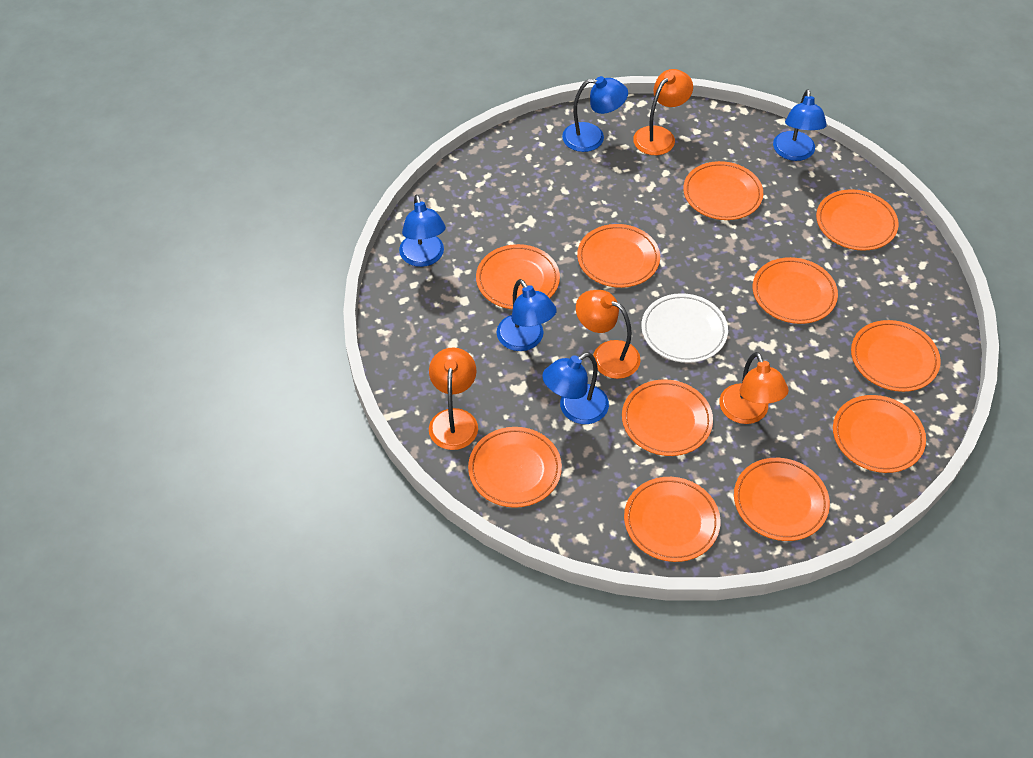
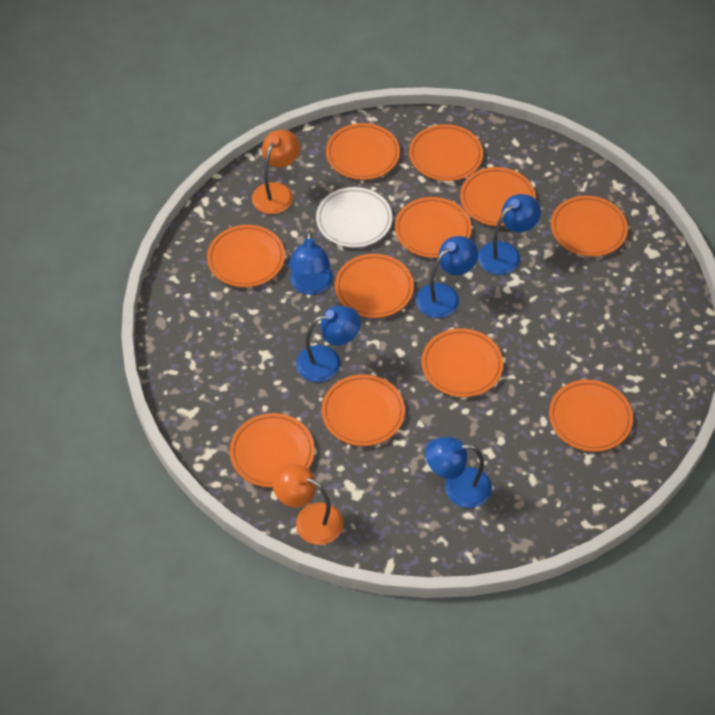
orange lamp: [429,347,478,450] [576,290,641,379] [633,69,693,155] [719,352,789,424] = 4 -> [252,130,300,214] [272,463,343,545] = 2

